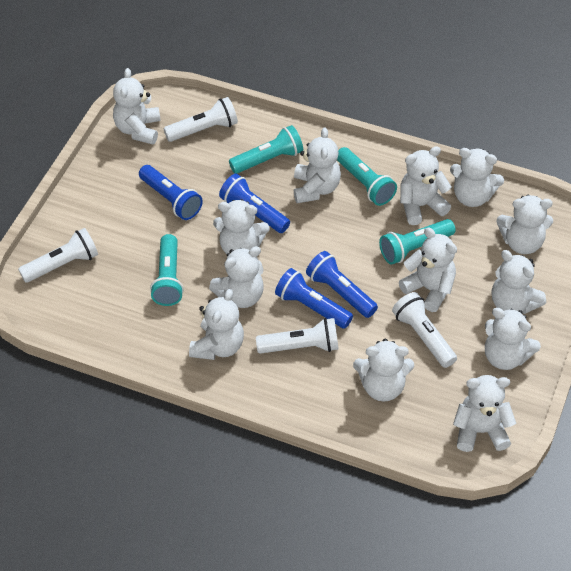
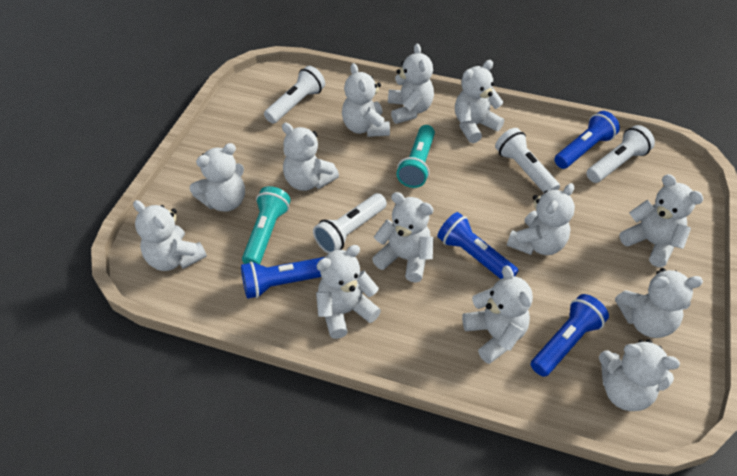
turquoise flashlight: [150,234,184,306] [229,125,303,174] [337,147,397,206] [379,219,456,264] = 4 -> [242,186,291,265] [397,125,435,188] = 2

